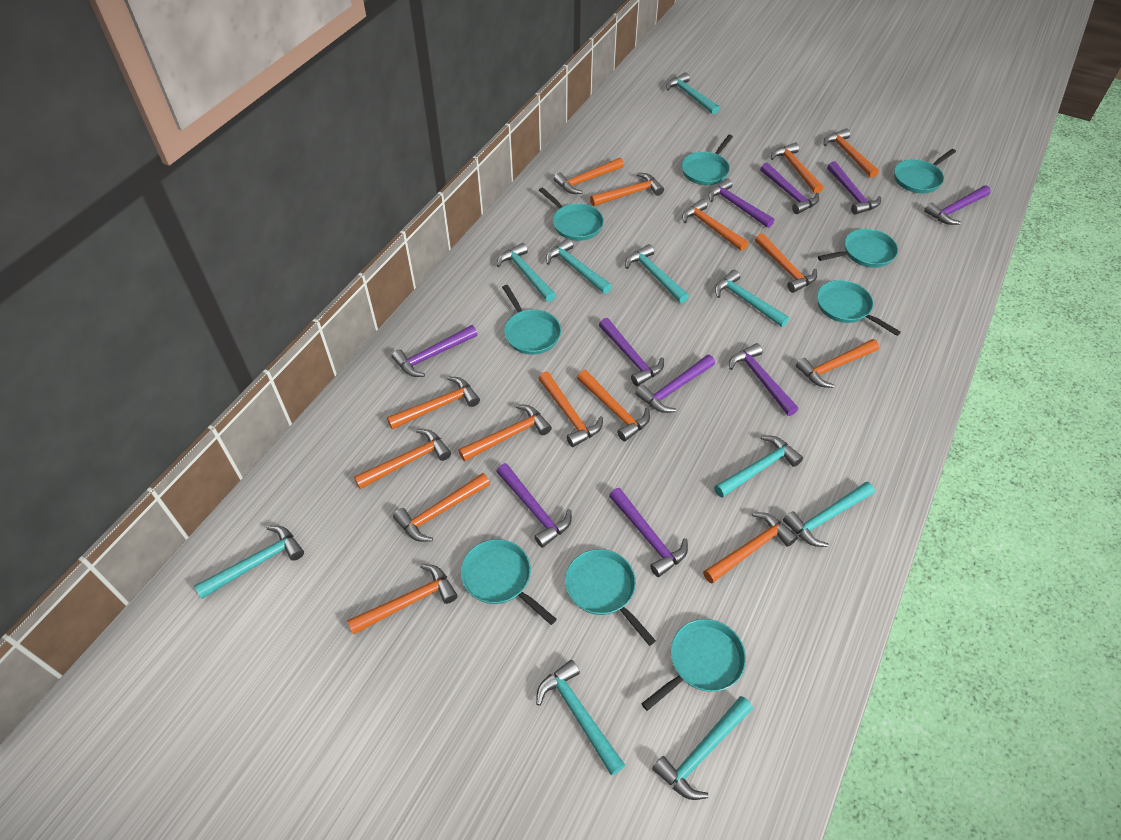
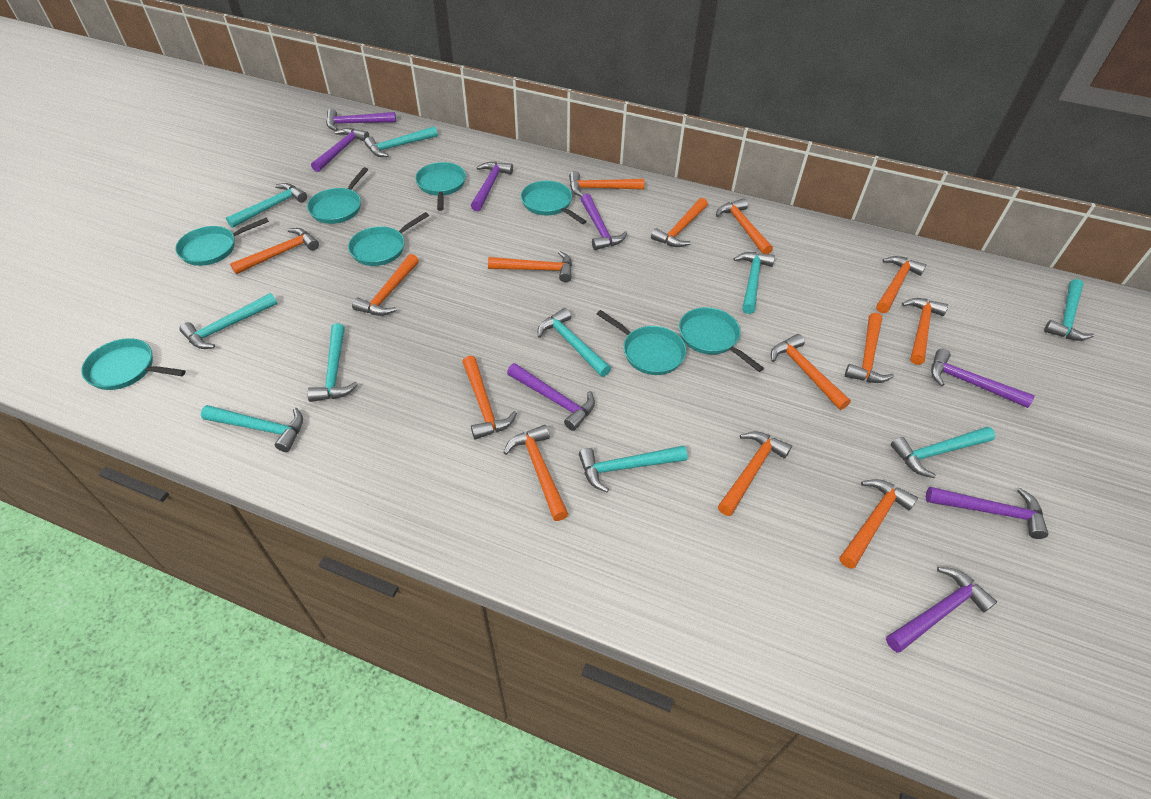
orange hammer: [347,564,458,635] [354,429,451,489] [387,376,480,429] [393,473,490,542] [458,404,552,462] [538,371,603,447] [554,158,624,194] [577,370,650,441] [590,173,664,206] [682,199,748,251] [703,512,798,584] [755,233,817,293] [771,143,823,194] [796,339,879,388] [823,128,879,178] = 15 -> [230,228,319,274] [352,254,419,316] [462,356,517,440] [488,251,572,282] [503,425,568,521] [569,171,645,196] [651,198,708,247] [716,198,773,254] [718,431,792,516] [771,334,851,410] [840,479,918,569] [845,313,894,383] [876,256,926,313] [902,298,948,365] = 14
purple hammer: [392,325,477,377] [496,463,572,548] [599,318,664,386] [609,488,688,577] [636,354,715,413] [708,178,775,228] [729,343,798,416] [760,163,819,214] [827,161,881,215] [924,185,991,225] = 10 -> [311,128,369,172] [326,109,396,131] [471,162,513,211] [507,363,595,431] [581,193,627,250] [886,567,997,653] [926,487,1049,539] [931,349,1034,408] = 8
turquoise pan: [461,539,557,625] [502,285,561,355] [539,187,604,241] [565,549,656,646] [641,619,746,711] [682,135,733,185] [817,280,901,336] [818,229,898,268] [894,149,956,193] = 9 -> [81,338,186,390] [175,217,269,266] [307,167,368,224] [348,212,429,266] [415,162,466,211] [521,181,587,224] [597,310,686,375] [679,307,764,372] = 8

